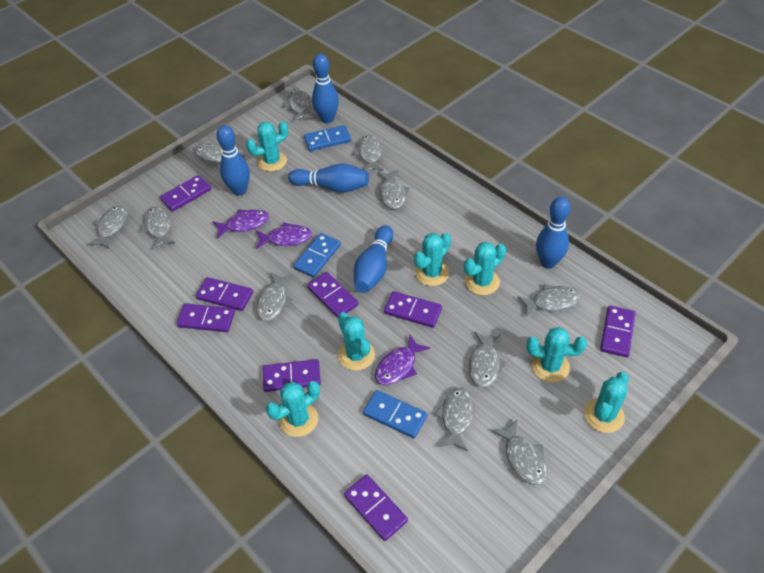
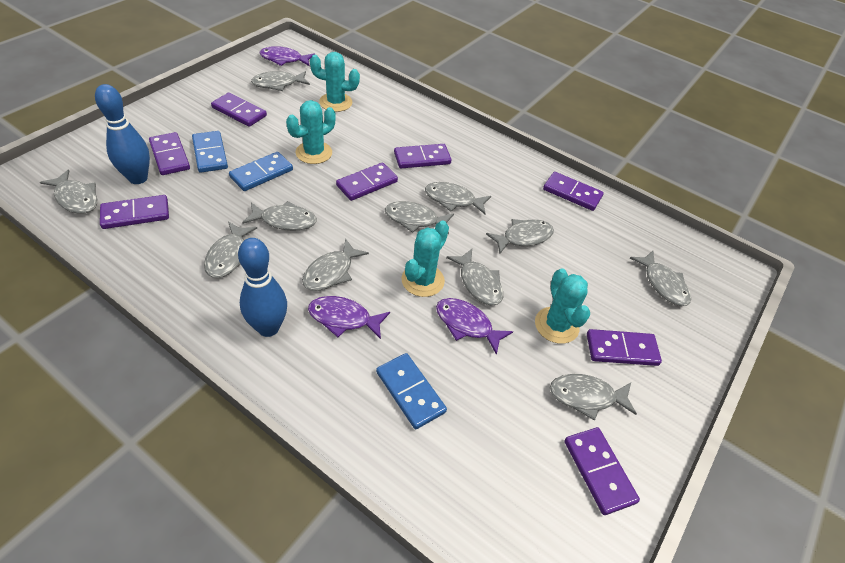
blue bowling pin: [217,125,250,196] [288,163,369,193] [312,54,339,124] [354,225,393,293] [536,197,570,269] = 5 -> [95,84,150,184] [238,238,287,337] = 2
turquoise cactus: [246,121,288,172] [266,381,320,437] [338,312,375,371] [414,233,451,286] [464,242,506,295] [526,327,587,382] [584,372,629,433] = 7 -> [286,100,335,164] [310,52,360,112] [401,221,449,297] [535,268,590,344] = 4

